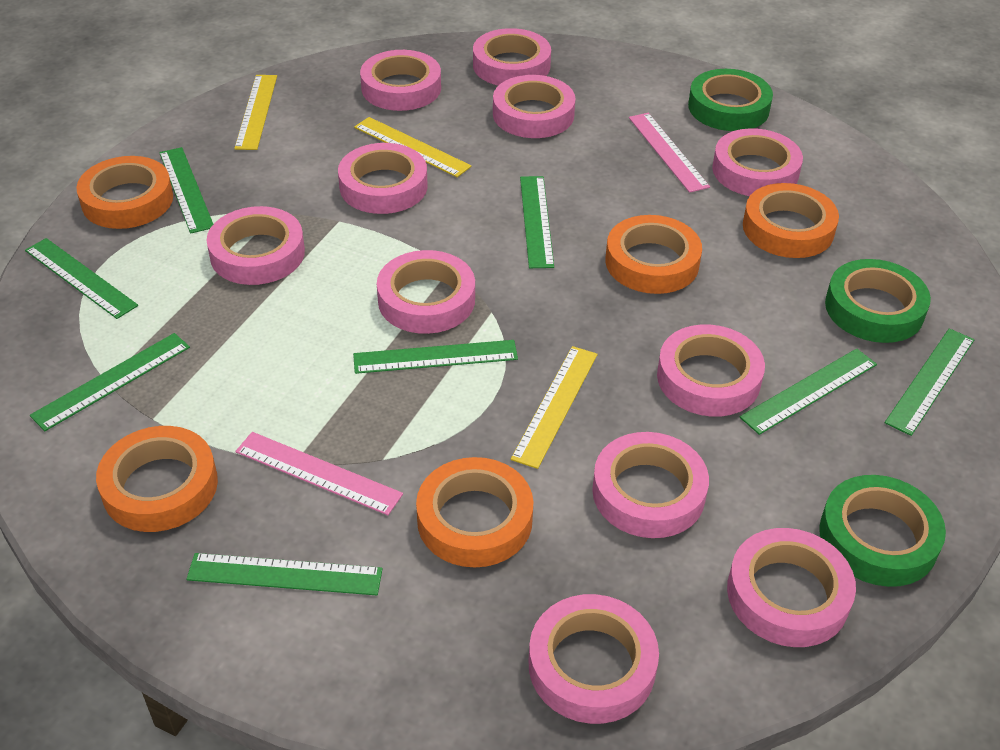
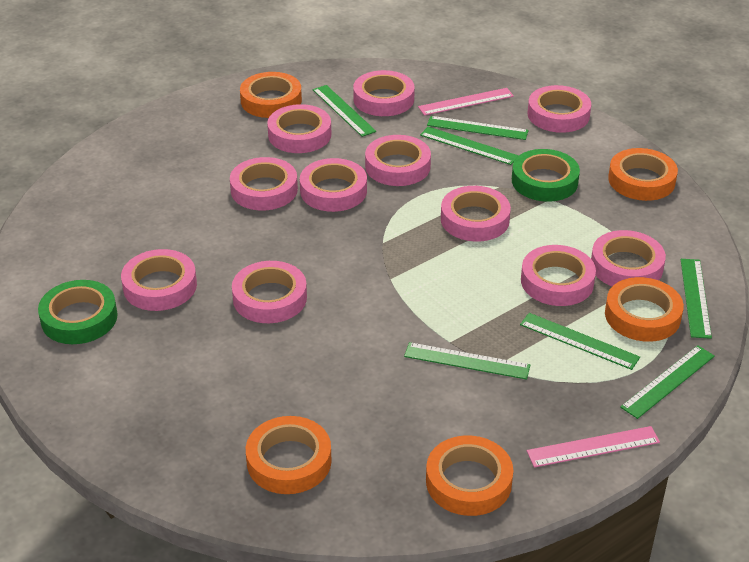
green ruler: [25,238,138,319] [30,333,190,431] [159,147,213,234] [186,553,383,595] [353,340,518,374] [520,176,554,268] [739,349,877,435] [885,328,974,436] = 8 -> [313,85,376,137] [404,342,530,380] [420,127,519,165] [427,116,529,140] [520,313,640,370] [620,345,715,419] [681,259,712,339] = 7
green tape: [688,69,773,131] [819,475,946,587] [825,259,931,343] = 3 -> [38,280,118,344] [512,149,580,202] = 2
yellow ruler: [234,75,277,150] [354,117,472,177] [511,346,598,469] = 3 -> none = 0

